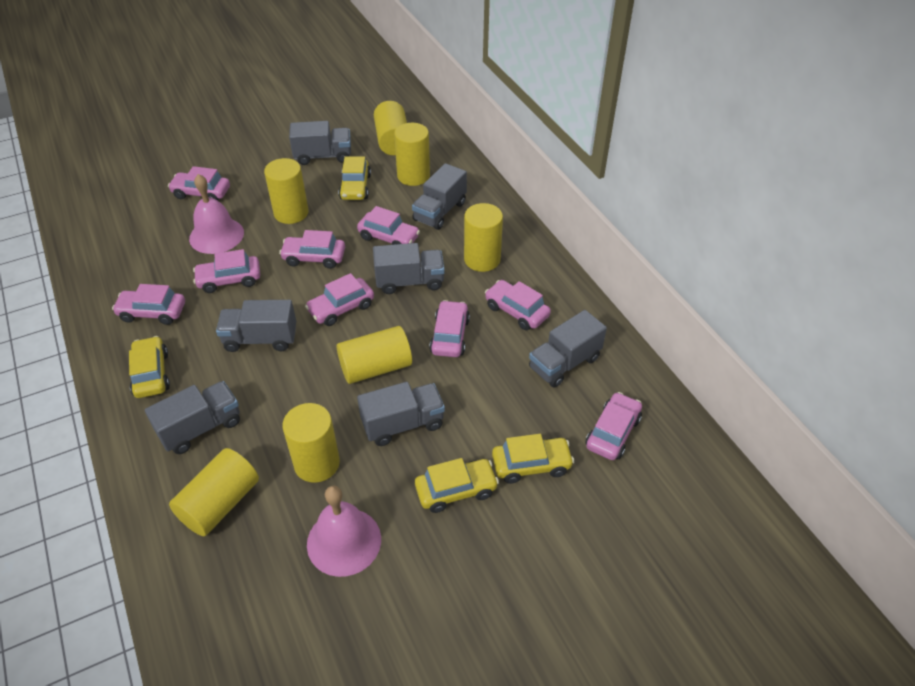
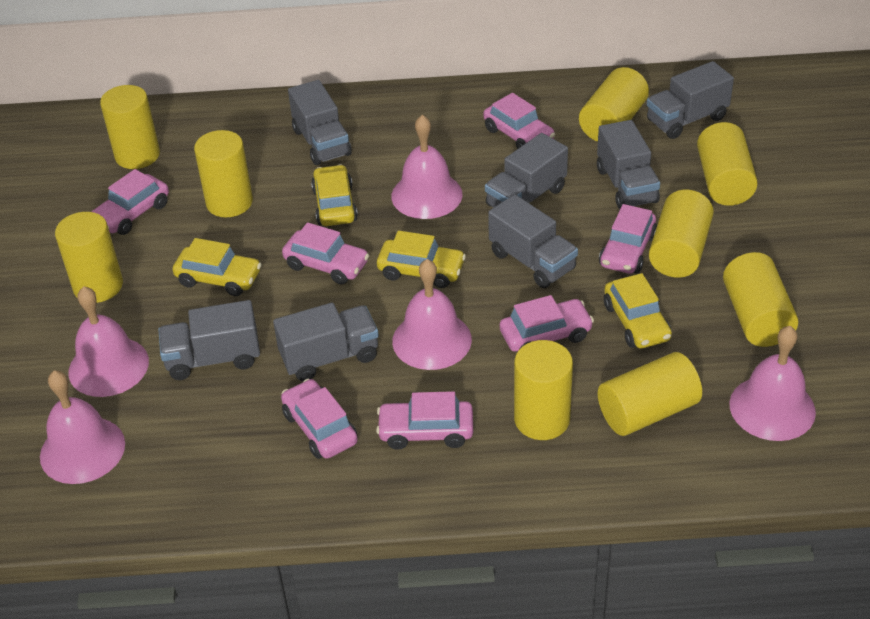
pink bell: [189,174,244,254] [307,486,381,577] = 2 -> [40,370,125,484] [68,286,149,397] [391,115,462,219] [392,259,472,370] [729,326,816,441] = 5
pink car: [112,284,185,325] [168,166,230,201] [193,249,260,293] [279,230,345,269] [305,273,374,326] [357,206,420,245] [429,300,470,357] [485,280,551,330] [585,392,642,460] = 9 -> [92,169,169,235] [281,379,358,459] [282,222,369,285] [376,391,473,450] [483,93,555,149] [500,295,594,352] [599,204,657,274] = 7
yellow cylinder: [169,448,259,536] [264,158,308,224] [282,403,340,483] [337,326,412,384] [374,101,407,155] [394,123,430,186] [464,203,503,272] = 7 -> [55,212,123,303] [100,85,160,169] [194,130,253,217] [514,340,573,440] [579,67,649,142] [598,352,702,436] [649,190,714,278] [697,122,758,206] [723,252,798,347] = 9

